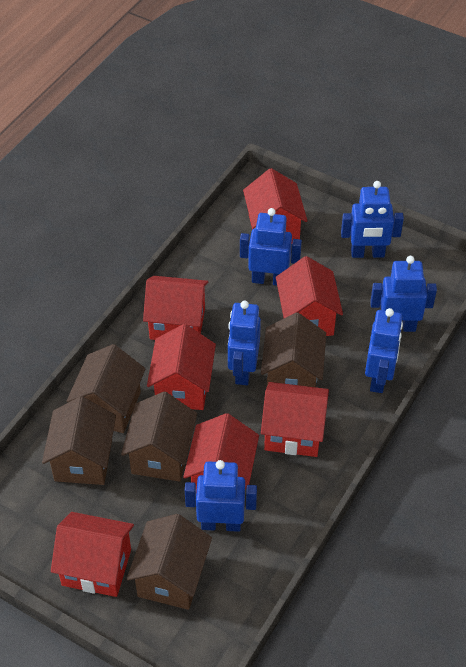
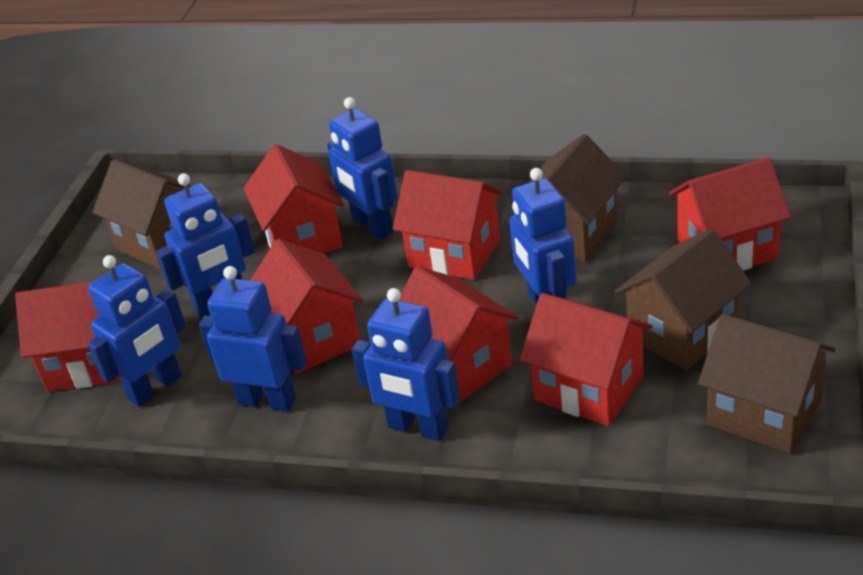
brown house: [42,396,116,485] [66,344,145,433] [121,392,197,482] [127,514,212,610] [261,312,326,387] = 5 -> [93,159,192,270] [511,134,626,262] [615,228,751,370] [698,314,836,454] = 4

